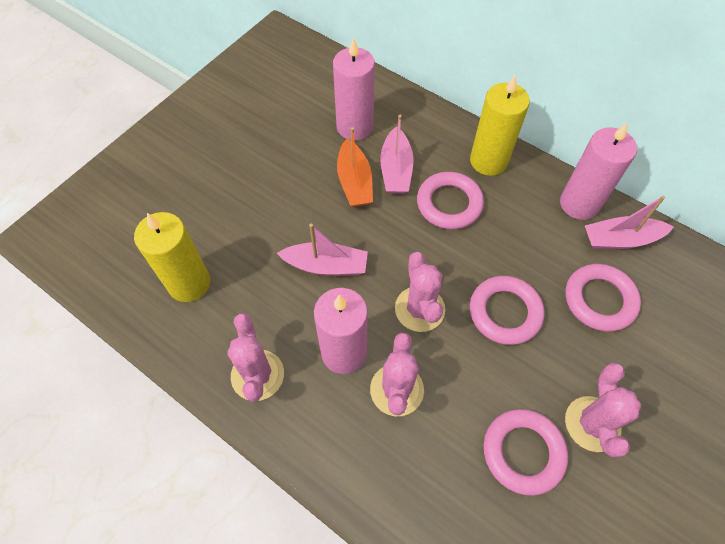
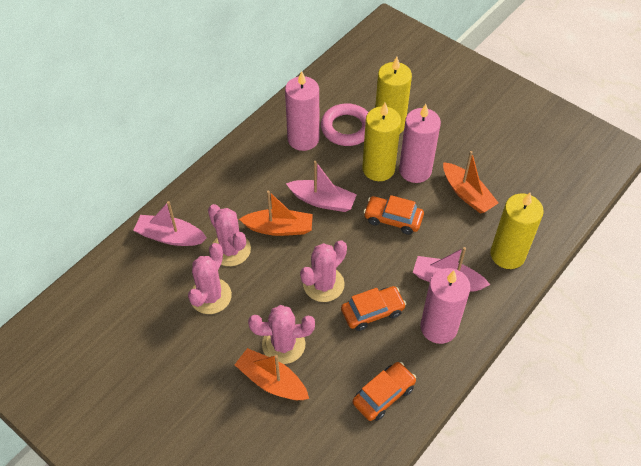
orange boat: [337,127,373,207] = 1 -> [235,348,309,400] [239,191,313,236] [443,151,498,214] = 3
orange car: none = 0 -> [341,286,406,331] [353,362,416,421] [363,195,424,235] = 3
pink ring: [417,172,484,229] [470,276,545,345] [484,409,568,496] [565,264,641,332] = 4 -> [321,103,368,146] = 1
yellow candle: [134,212,210,302] [470,75,530,176] = 2 -> [362,103,401,181] [375,57,412,133] [490,193,544,269] = 3

